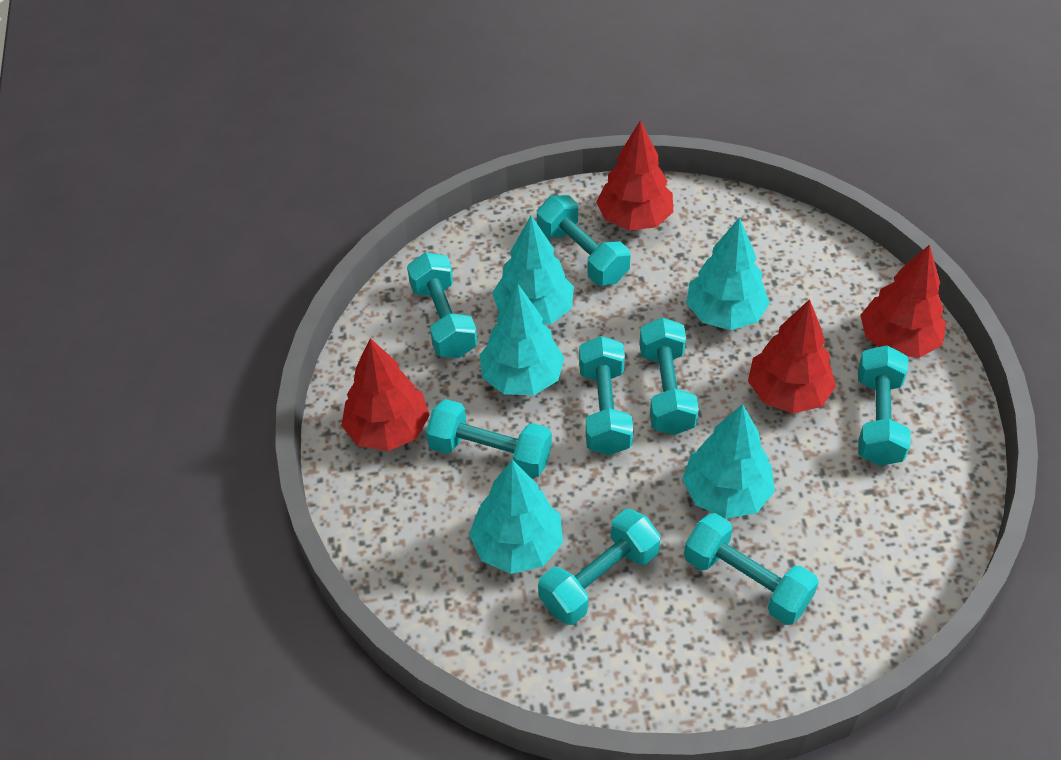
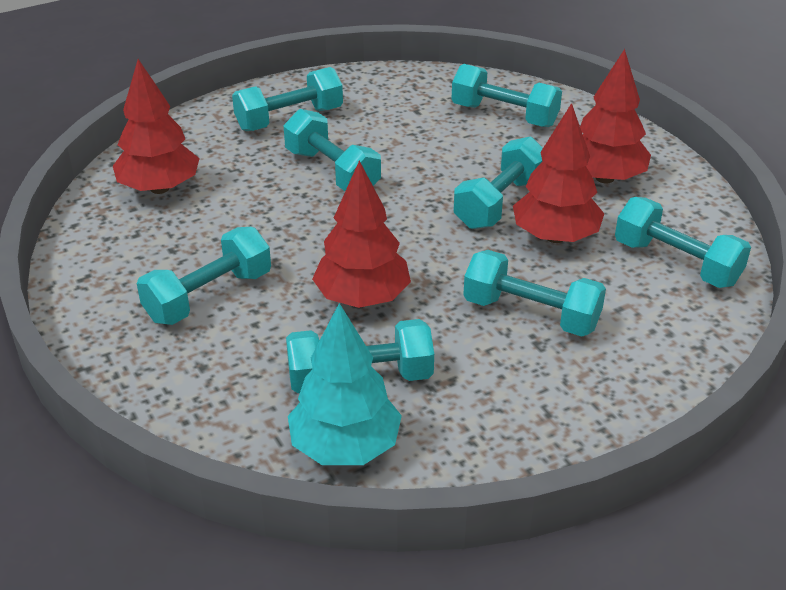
turquoise tree: [469,460,563,574] [480,284,565,395] [492,216,574,325] [682,404,775,519] [686,217,770,330] = 5 -> [288,303,402,465] = 1

